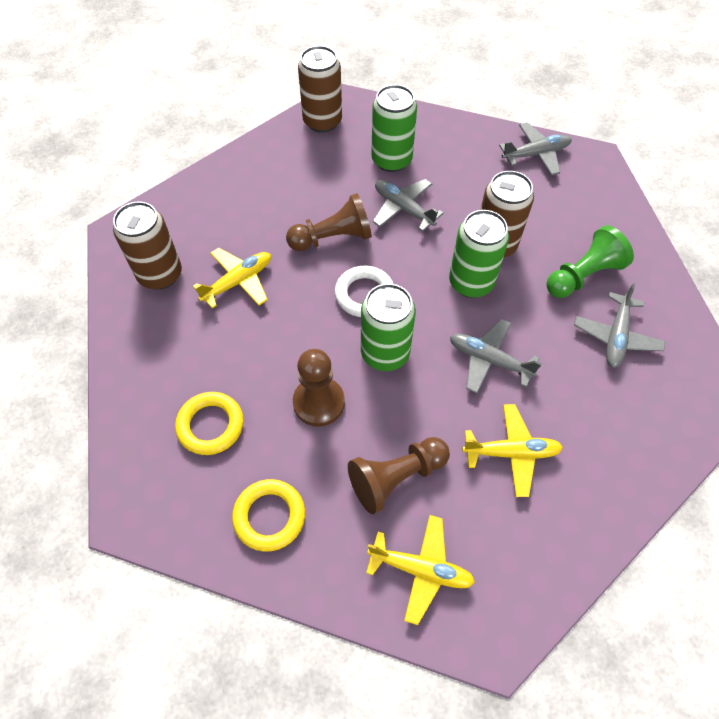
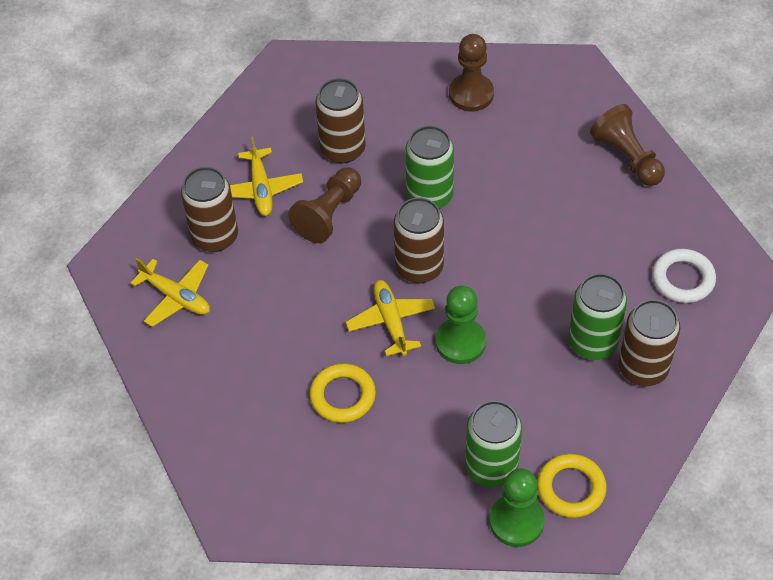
brown can: [113,202,182,290] [298,46,342,133] [480,171,534,257] = 3 -> [181,167,238,252] [315,78,366,163] [394,198,444,283] [619,300,680,386] = 4
green pawn: [546,225,634,298] = 1 -> [436,286,486,364] [490,469,544,547] = 2
grey plane: [372,179,444,232] [450,319,542,393] [499,122,572,176] [574,283,665,368] = 4 -> none = 0

